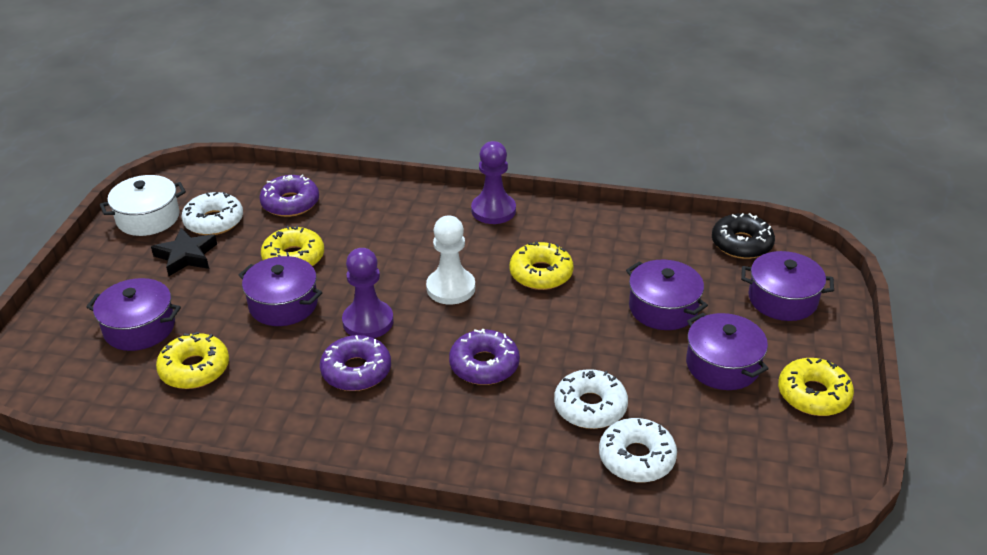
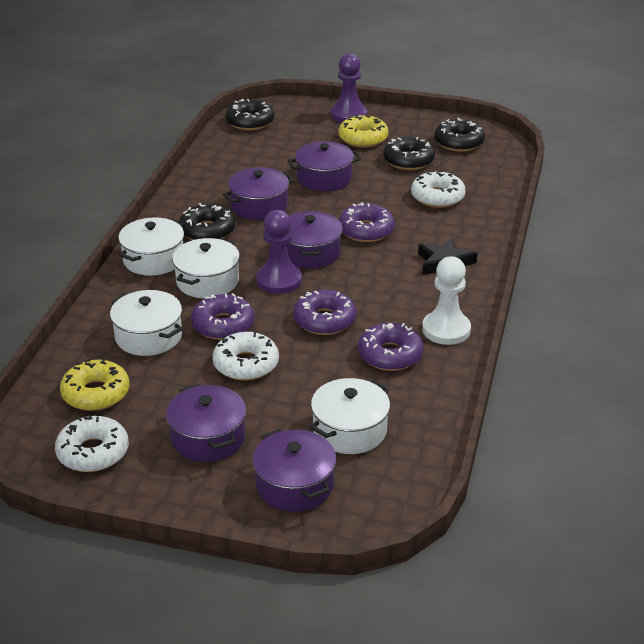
black donut: [712,213,775,259] = 1 -> [179,203,235,240] [226,99,274,131] [383,137,435,170] [434,118,485,152] = 4
purple donut: [260,174,319,217] [320,335,391,391] [449,329,520,385] = 3 -> [191,293,254,340] [293,290,356,335] [338,202,395,242] [358,323,424,371] = 4
white pot: [100,175,186,236] = 1 -> [110,290,183,356] [118,217,184,276] [172,238,240,298] [310,378,390,454] = 4
yellow donut: [156,332,229,389] [261,225,324,266] [510,241,573,290] [778,358,854,416] = 4 -> [60,358,130,411] [339,114,388,147] = 2

